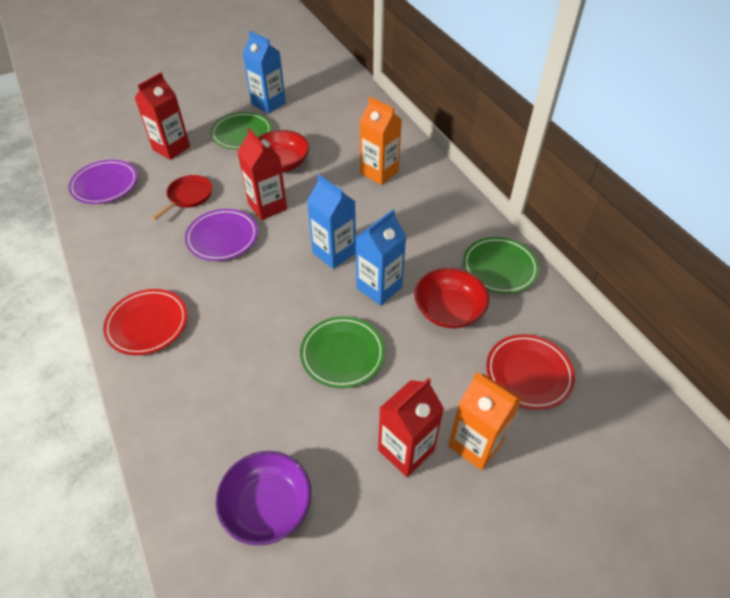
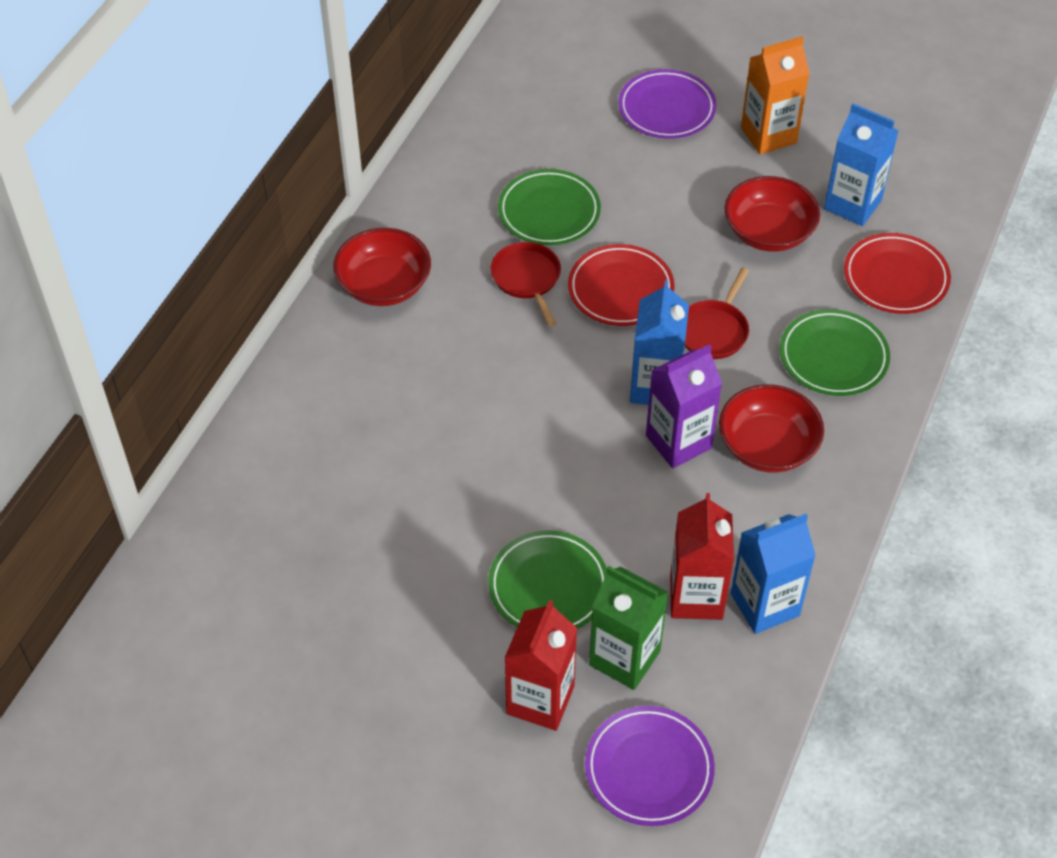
green carton: none = 0 -> [589,566,668,690] = 1
orange carton: [360,97,402,185] [448,372,522,470] = 2 -> [741,36,810,155] = 1
purple bowl: [216,451,311,546] = 1 -> none = 0
purple carton: none = 0 -> [646,344,722,468] = 1
red bowl: [259,130,309,172] [414,268,489,328] = 2 -> [333,228,431,306] [719,384,824,473] [725,176,820,252] = 3
red carton: [135,72,190,160] [237,128,287,220] [378,378,444,477] = 3 -> [505,600,577,731] [670,493,734,620] = 2
red pan: [152,175,212,220] = 1 -> [491,242,561,326] [685,268,749,359] = 2

